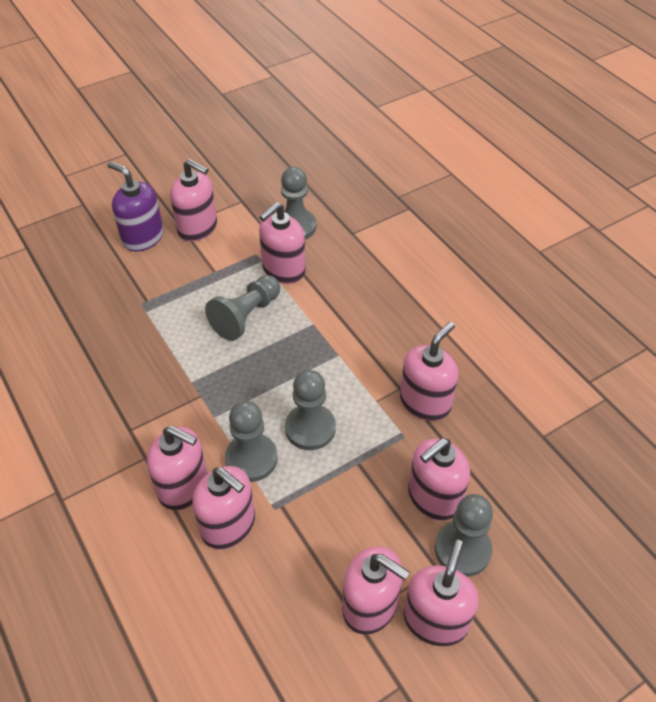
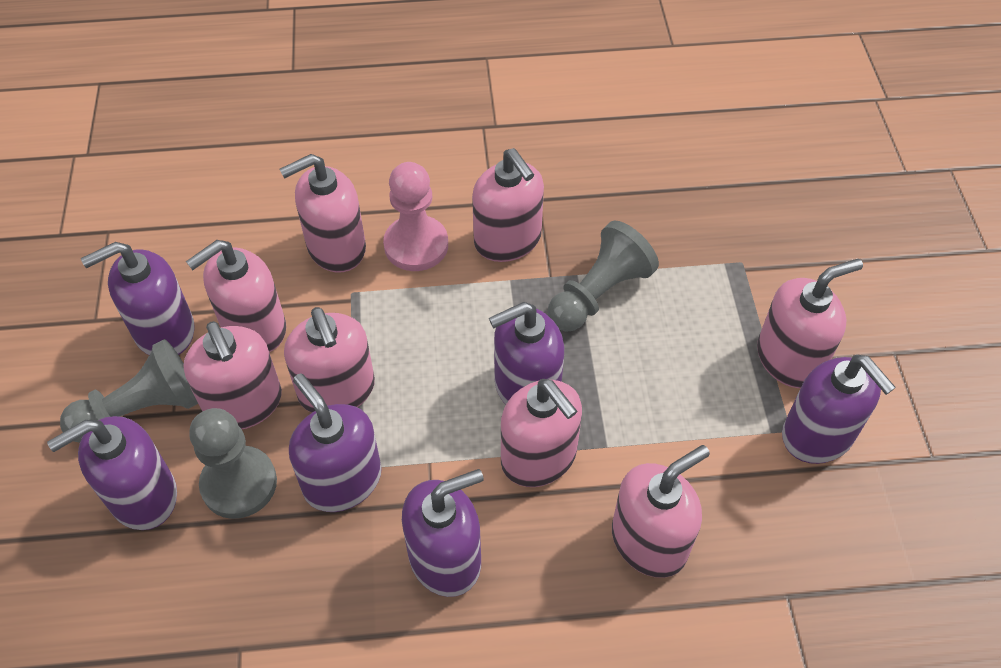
grey pawn: [205,275,280,341] [225,401,278,482] [281,167,316,239] [285,370,336,450] [435,494,493,577] = 5 -> [60,339,198,443] [189,408,277,519] [548,220,659,332] = 3
pink pawn: none = 0 -> [383,162,448,271] = 1
purple soap dispenser: [107,161,164,252] = 1 -> [47,416,177,530] [81,242,195,355] [289,373,382,512] [402,469,484,597] [489,302,564,405] [782,355,896,464] = 6

